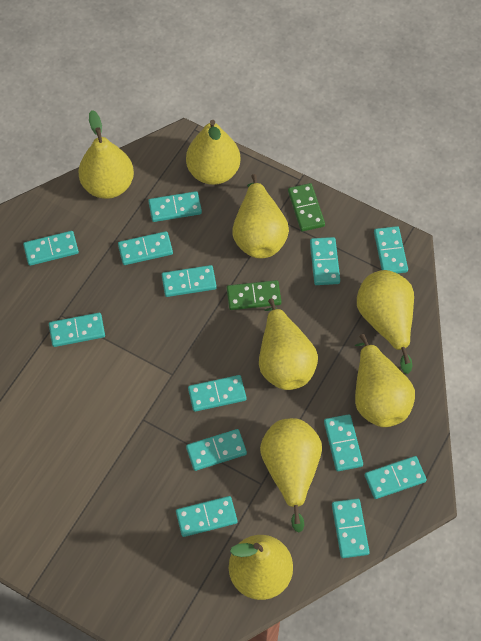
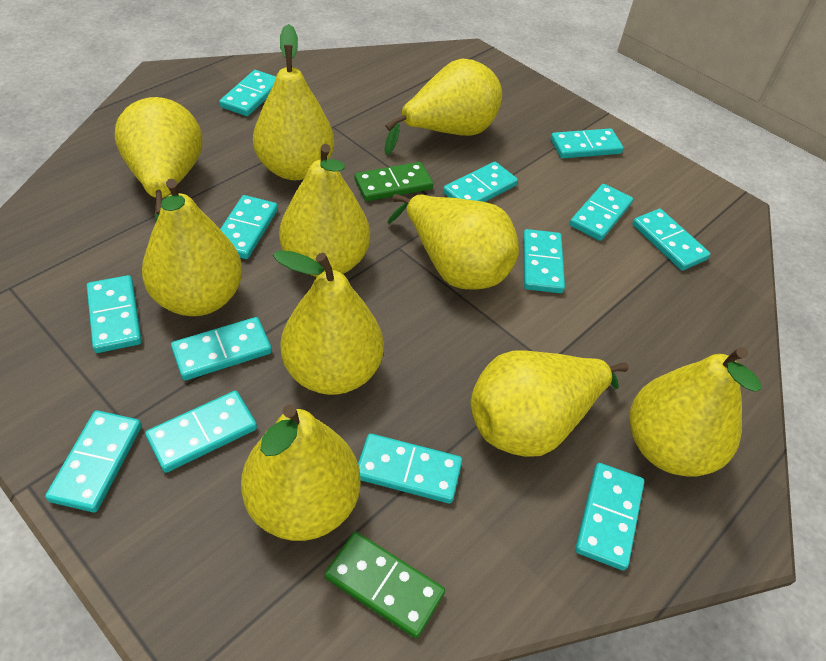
yellow pear: [78,110,134,199] [186,120,240,185] [229,535,293,600] [232,174,289,259] [259,298,318,390] [260,418,322,532] [355,334,415,427] [357,270,414,374] = 8 -> [115,97,202,221] [142,179,242,316] [241,404,361,541] [253,24,334,180] [273,250,384,395] [279,144,370,277] [384,58,502,155] [387,194,519,290] [471,350,629,457] [630,347,761,476] = 10

